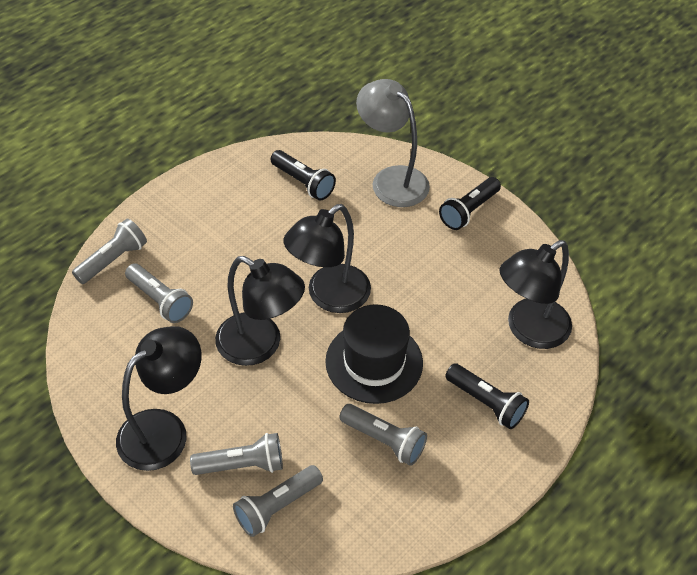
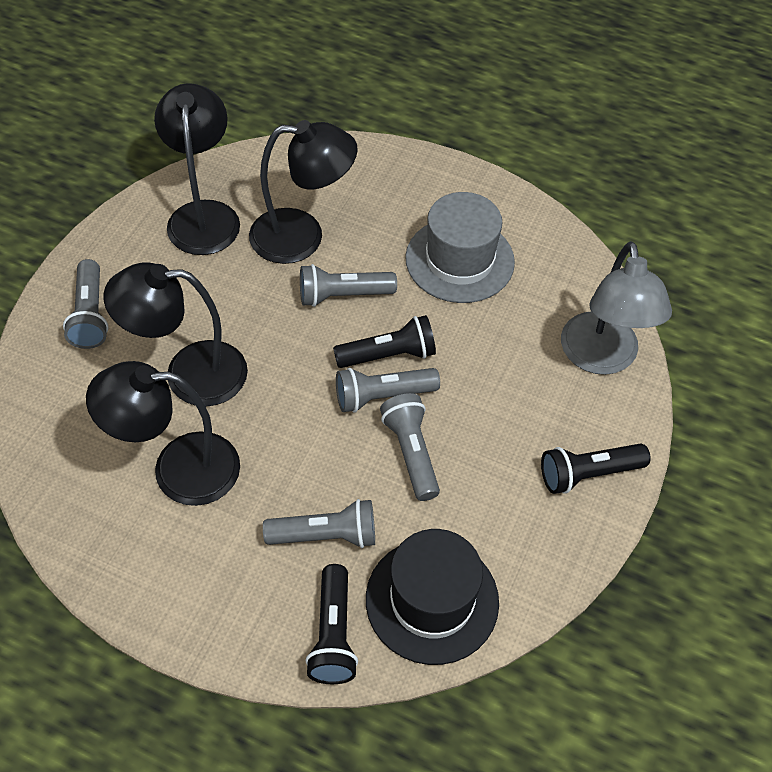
grey hat: none = 0 -> [405,192,515,303] = 1

